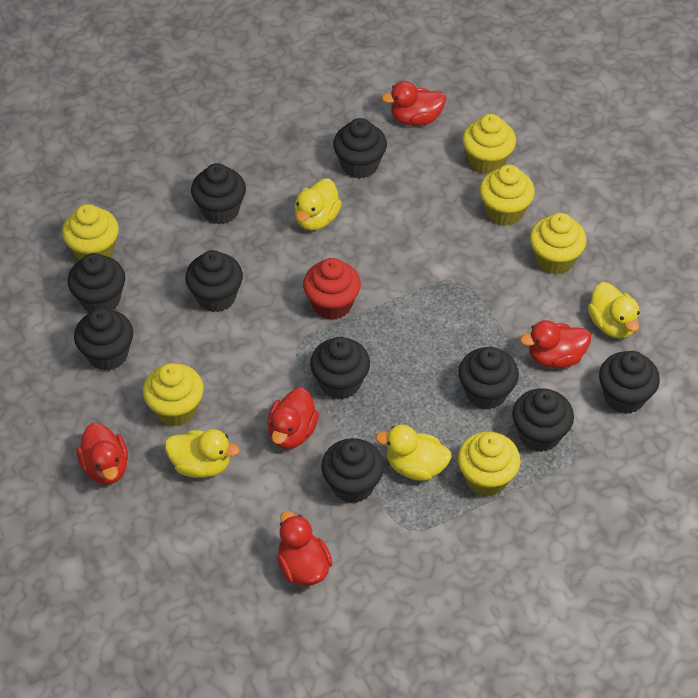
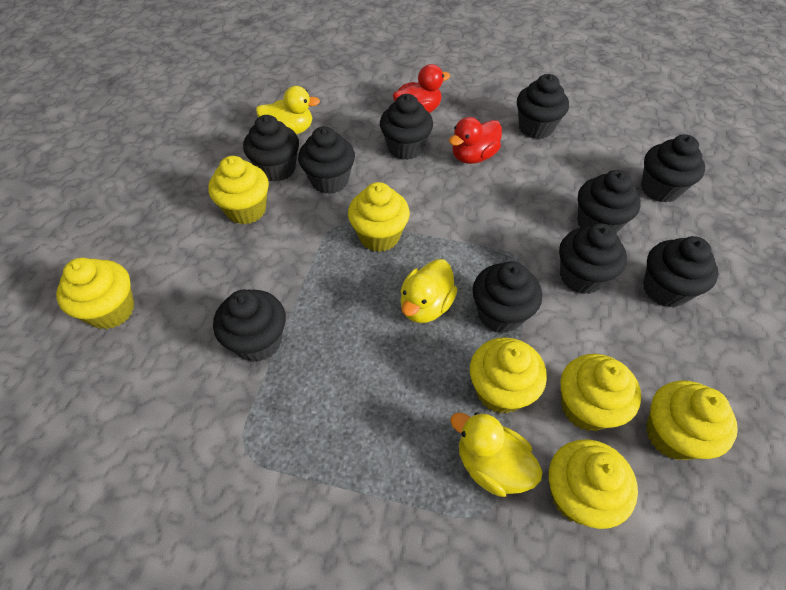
red cupcake: [303,258,361,320] = 1 -> none = 0
red duck: [77,423,128,485] [267,388,319,449] [277,511,333,586] [382,81,446,126] [520,320,591,368] = 5 -> [393,64,450,113] [449,117,502,164] = 2
yellow cupcake: [62,204,119,260] [143,363,204,426] [458,432,521,496] [462,114,516,174] [480,165,535,226] [530,213,587,275] = 6 -> [56,258,134,329] [208,156,269,225] [348,182,410,252] [470,337,547,414] [549,439,638,529] [561,354,641,431] [646,380,738,460] = 7
yellow duck: [165,429,240,478] [295,178,342,231] [375,425,452,481] [588,282,640,339] = 4 -> [256,86,320,134] [400,259,458,323] [450,412,543,497] = 3

